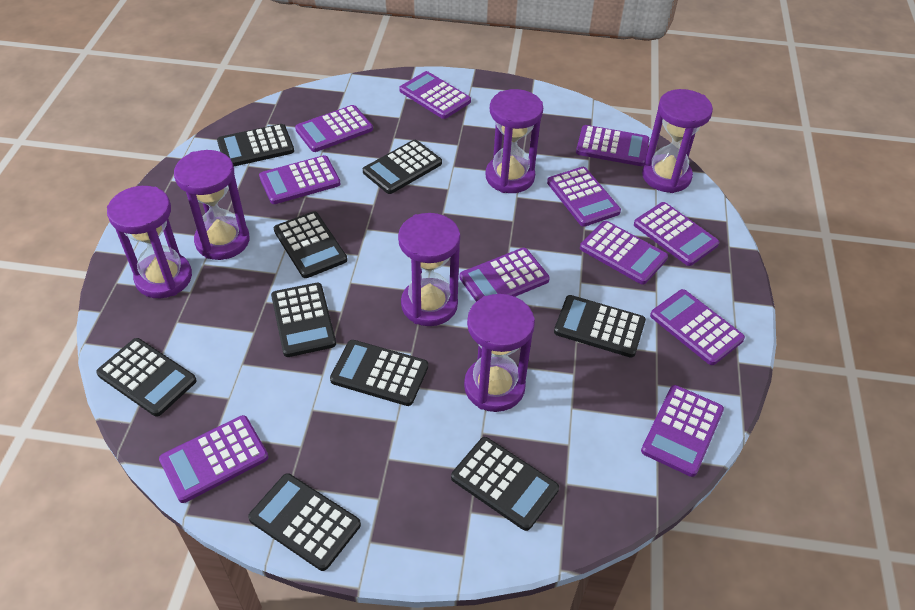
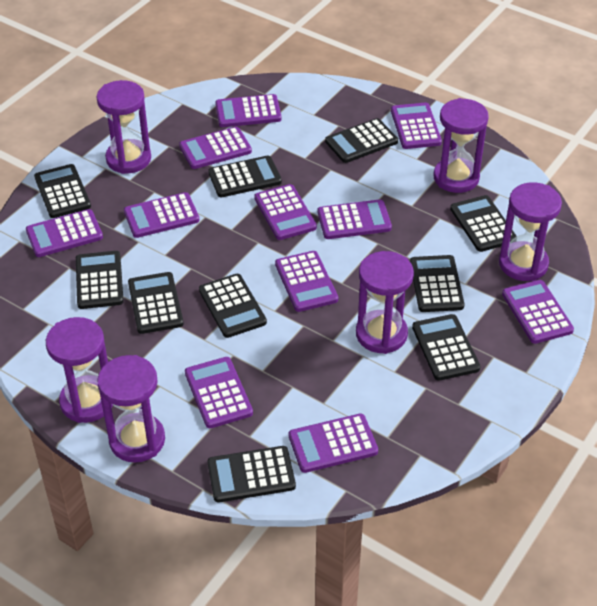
black calculator: [96,338,197,417] [217,124,294,166] [248,473,361,571] [271,283,336,357] [274,211,347,278] [330,340,428,406] [363,140,442,194] [451,437,559,531] [554,295,646,358] = 9 -> [34,164,91,218] [76,251,124,309] [128,272,184,334] [199,274,267,338] [207,446,296,502] [208,155,282,197] [325,118,398,163] [410,255,464,312] [412,314,480,381] [450,195,517,252] = 10

